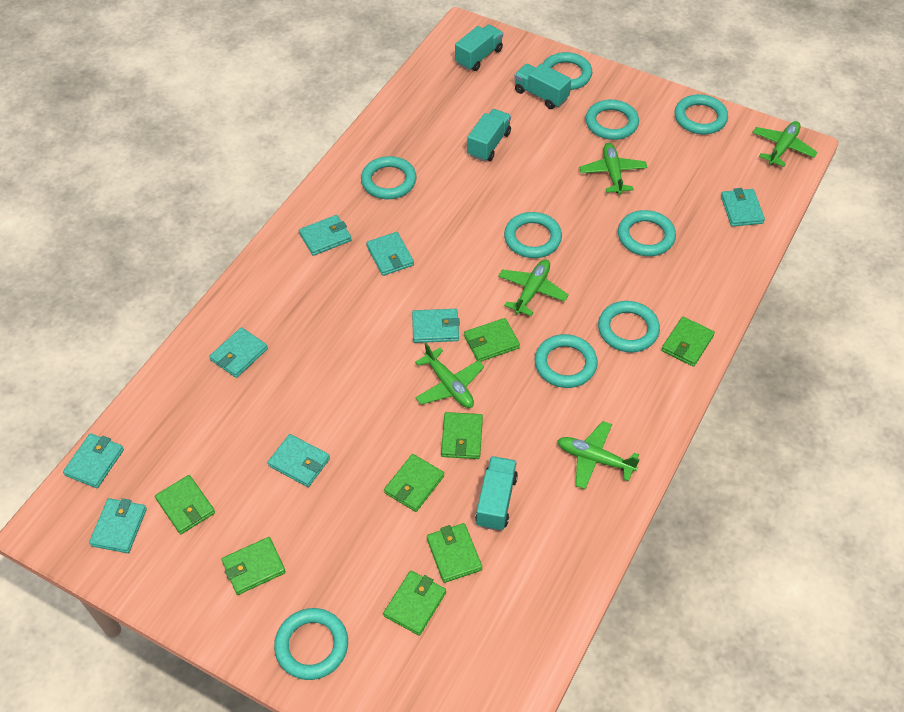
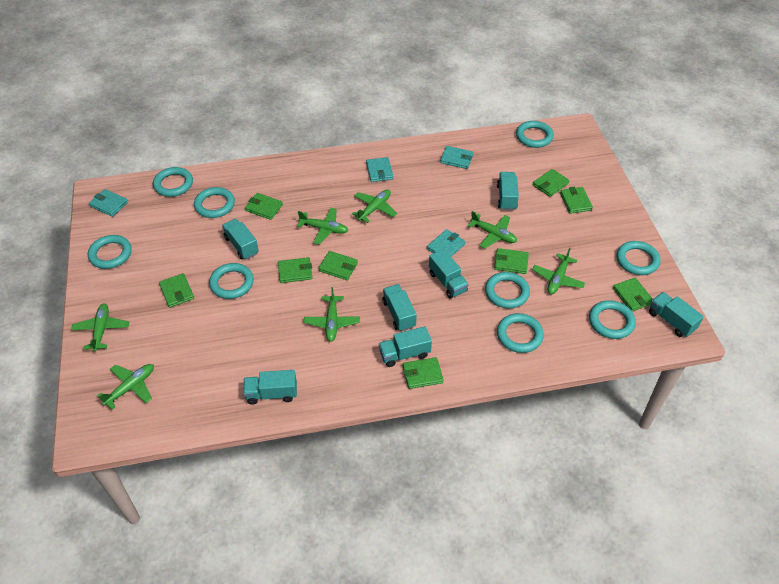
green plane: [415,343,484,408] [498,260,569,316] [557,421,640,489] [579,143,647,195] [752,121,818,167] = 5 -> [71,303,129,352] [97,364,154,410] [297,208,348,245] [304,287,360,342] [352,189,397,223] [468,211,517,249] [532,248,585,294] = 7
green wallet: [155,475,215,534] [222,537,286,595] [383,571,446,636] [384,454,444,512] [427,523,482,583] [441,412,483,459] [464,318,520,362] [662,317,715,366] = 8 -> [159,273,194,308] [245,193,283,220] [278,257,312,283] [318,251,358,280] [403,357,444,389] [494,248,529,274] [533,169,570,197] [560,187,593,214] [613,278,653,311] = 9
turquoise truck: [455,24,503,71] [467,109,511,162] [475,456,518,531] [514,64,571,109] = 4 -> [222,219,259,260] [243,370,297,405] [379,326,432,367] [382,284,417,331] [429,249,468,299] [497,172,519,210] [649,292,704,337] = 7
turquoise wallet: [63,433,124,488] [89,498,147,553] [209,327,268,378] [268,434,330,487] [299,215,352,256] [366,232,414,276] [412,309,460,343] [721,188,765,227] = 8 -> [89,189,128,217] [366,157,393,182] [427,229,466,257] [440,146,473,169] = 4

